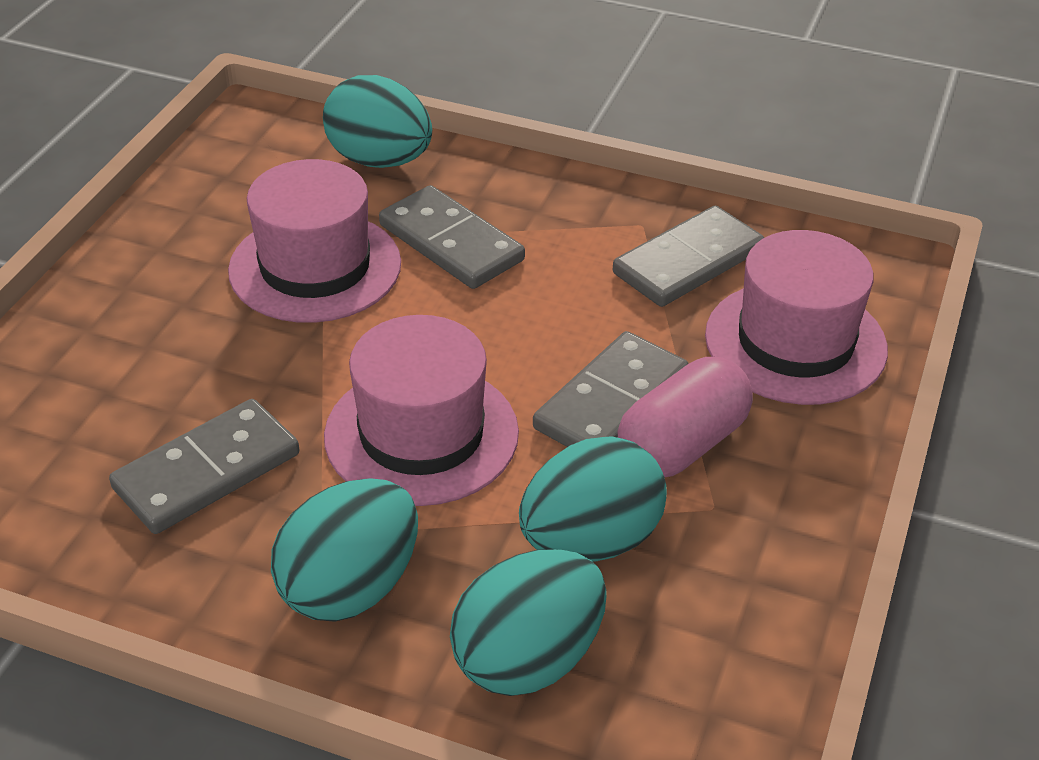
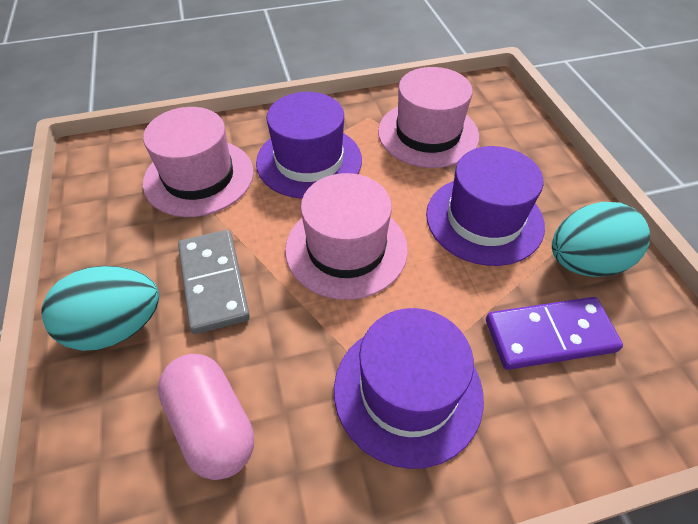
grey domino: [109,399,299,534] [379,185,525,289] [533,331,689,447] [613,206,764,307] = 4 -> [178,230,250,334] = 1
purple domino: none = 0 -> [486,297,623,370] = 1
purple hat: none = 0 -> [256,92,362,199] [334,308,484,469] [426,146,545,266] = 3
turquoise egg: [271,478,418,622] [323,75,432,168] [450,549,607,696] [519,436,667,562] = 4 -> [42,266,159,351] [552,202,650,277] = 2

